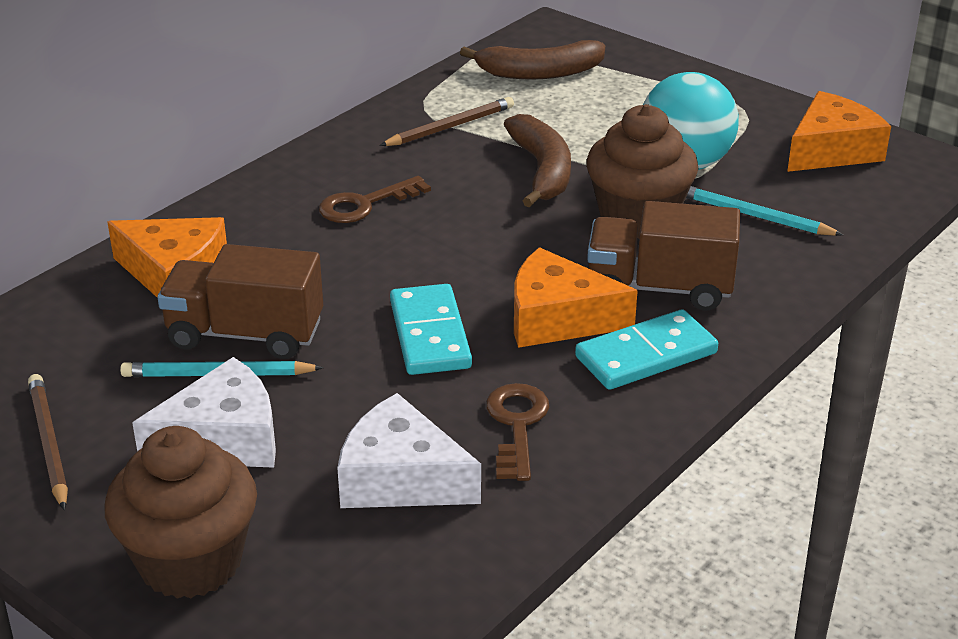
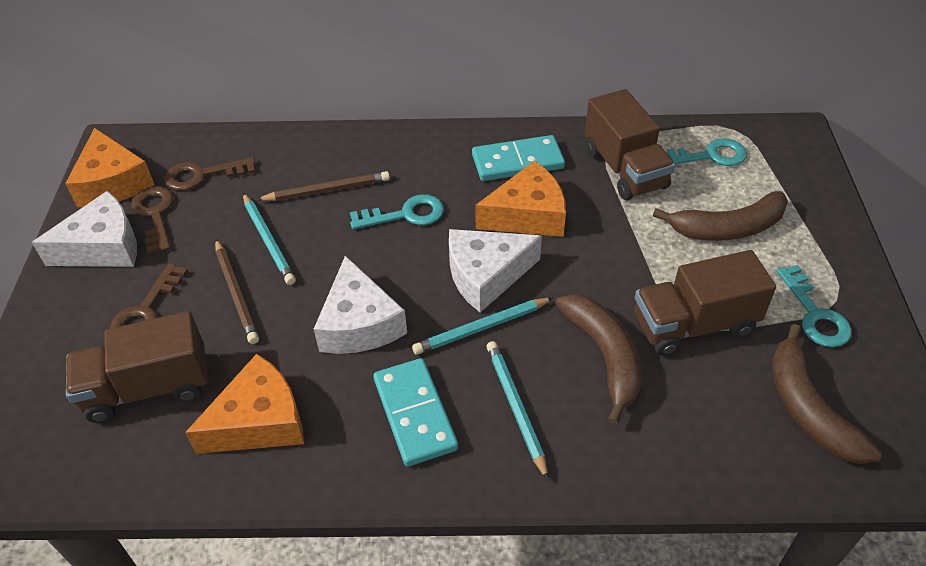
brown banana: [460,40,605,80] [504,114,571,208] = 2 -> [555,294,641,425] [653,191,788,241] [771,324,882,464] = 3
brown cupcake: [104,426,257,599] [586,104,699,239] = 2 -> none = 0
brown key: [319,176,431,223] [486,383,549,481] = 2 -> [110,263,188,328] [131,186,173,254] [164,157,255,191] = 3
brown truck: [157,244,323,359] [587,201,740,311] = 2 -> [66,311,208,423] [585,89,675,200] [635,250,776,356] = 3
turquoise ball: [643,72,739,170] = 1 -> none = 0
turquoise key: none = 0 -> [350,194,444,229] [667,138,747,166] [777,265,852,347] = 3
turquoise pencil: [120,361,324,377] [686,186,843,236] = 2 -> [243,193,296,285] [412,298,553,355] [486,341,548,480] = 3
white cheese: [132,357,276,468] [337,393,481,508] = 2 -> [32,191,137,267] [314,256,407,354] [449,229,542,312] = 3

